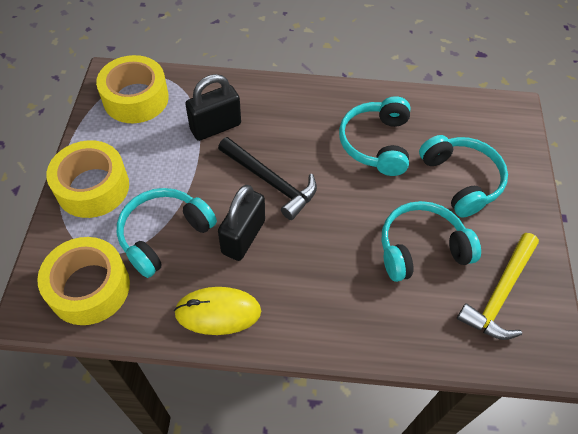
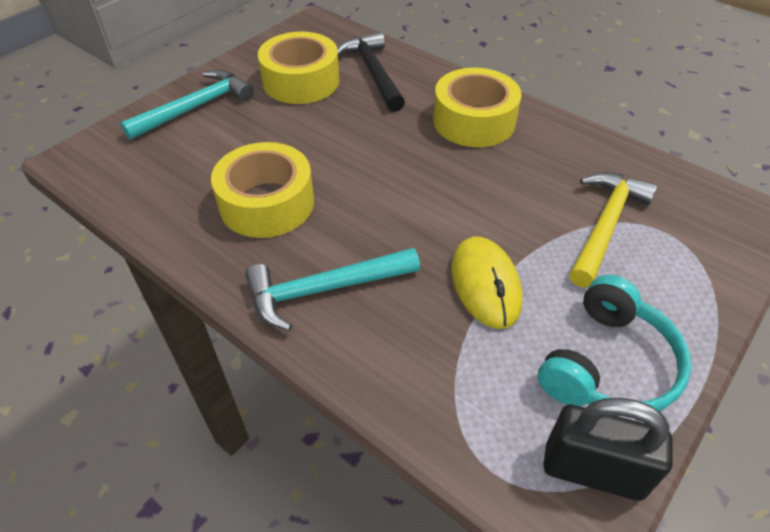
black padlock: [185,74,241,141] [218,185,265,261] = 2 -> [543,398,673,501] = 1
turquoise hammer: none = 0 -> [120,70,254,140] [245,248,420,331] = 2
turquoise headphones: [117,188,217,278] [339,96,410,176] [381,201,481,282] [419,135,508,218] = 4 -> [538,275,692,411] = 1

